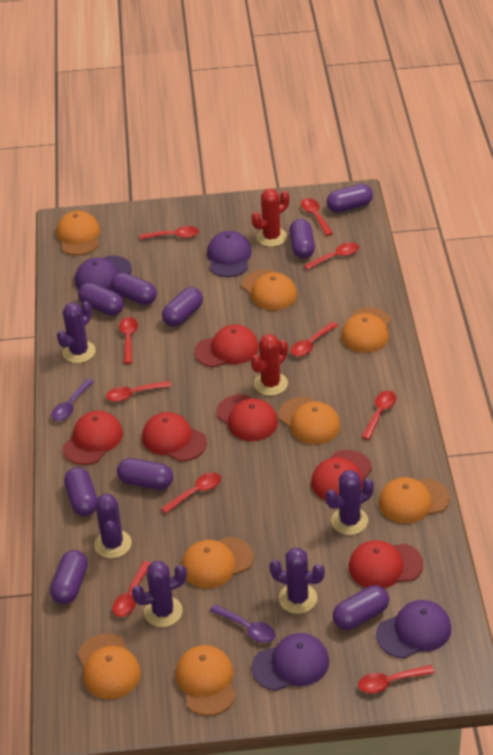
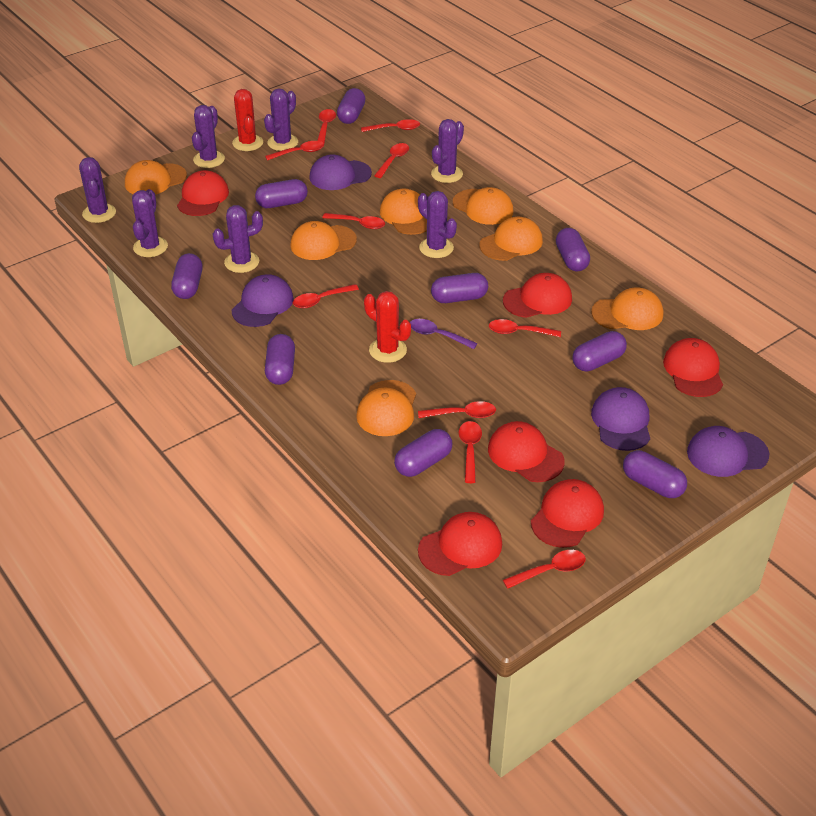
orange cap: [56,211,100,255] [78,634,141,699] [176,645,236,716] [182,537,254,588] [242,270,297,310] [278,397,341,444] [341,307,391,353] [379,477,450,524] = 8 -> [125,160,187,195] [290,221,357,260] [356,380,416,436] [380,188,427,235] [453,187,513,225] [479,217,543,261] [591,287,663,330] = 7
purple cactus: [57,301,96,363] [94,494,132,558] [132,561,187,627] [269,548,325,614] [326,470,374,535] = 5 -> [79,157,116,223] [132,189,168,257] [192,105,225,168] [213,205,263,273] [264,88,298,151] [418,191,457,258] [431,119,464,183] = 7
purple spoon: [52,379,94,421] [210,604,276,643] = 2 -> [410,319,478,349] = 1

